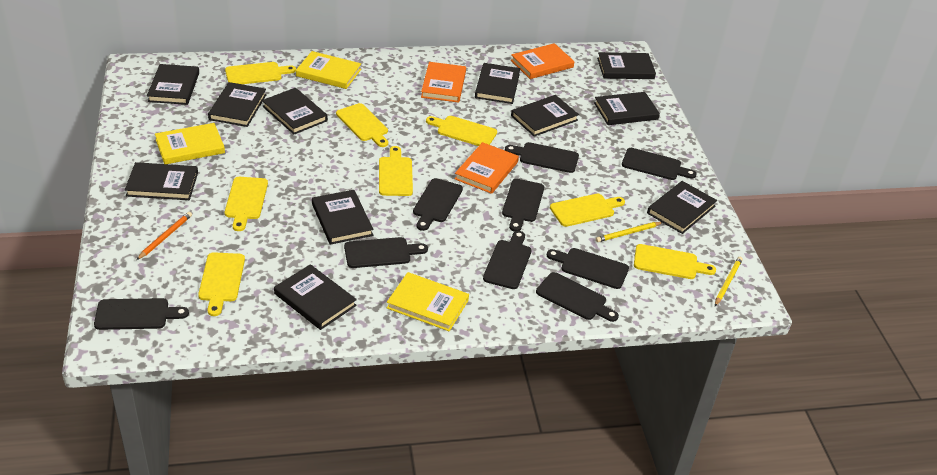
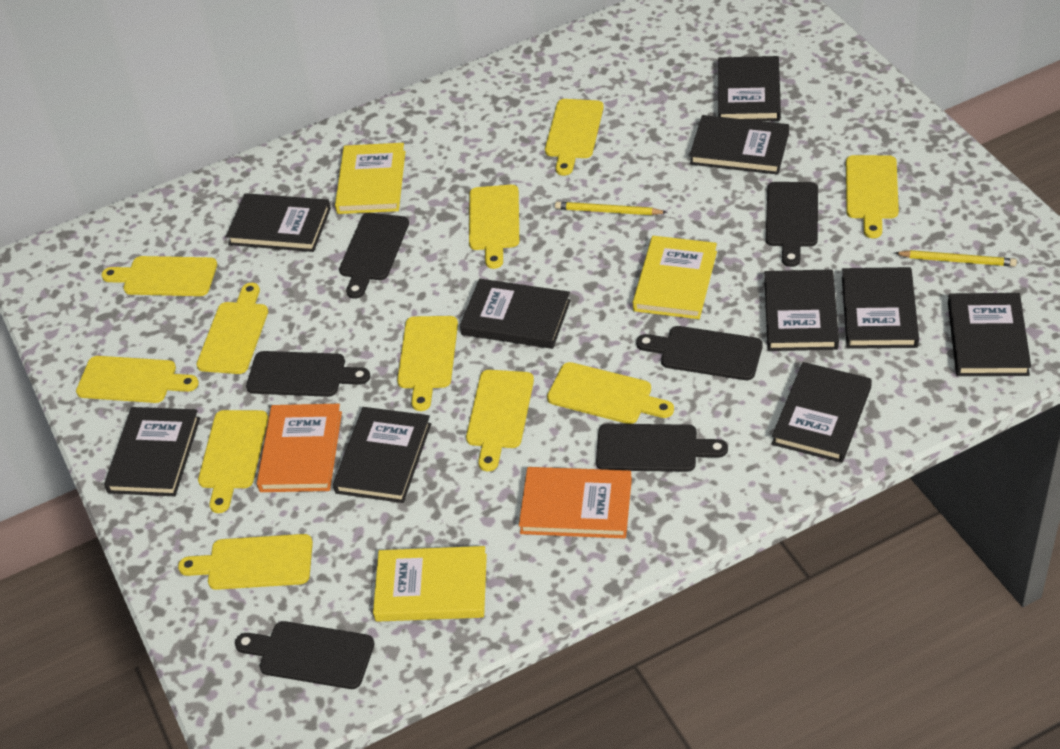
black book: [125,162,198,200] [147,64,199,105] [208,82,266,127] [262,88,328,134] [274,264,357,330] [312,190,374,245] [475,63,520,104] [511,95,579,137] [594,92,660,125] [597,52,656,79] [647,181,717,234] = 11 -> [104,407,200,496] [226,193,331,252] [333,407,431,503] [460,279,571,349] [690,115,789,175] [718,56,781,121] [764,269,839,351] [772,362,872,463] [842,267,919,349] [948,293,1031,376] = 10
black cutting board: [94,298,189,330] [344,237,428,268] [413,178,463,231] [483,231,532,289] [502,179,544,232] [505,142,579,173] [536,272,619,322] [546,248,629,289] [622,148,697,180] = 9 -> [235,621,375,689] [246,351,370,397] [339,213,409,299] [596,424,728,472] [636,326,763,380] [766,182,818,267] = 6
orange book: [421,62,466,103] [455,142,519,194] [511,43,575,79] = 3 -> [257,404,342,492] [519,467,632,539] = 2
orange pencil: [137,212,192,260] = 1 -> none = 0
yellow cutting board: [198,252,245,316] [225,62,296,84] [225,177,268,231] [336,103,388,147] [379,146,413,196] [426,116,497,146] [550,194,625,227] [634,244,716,279] = 8 -> [76,356,199,403] [101,256,217,296] [178,534,313,590] [197,283,268,374] [198,410,268,513] [397,316,458,411] [466,370,534,471] [469,185,519,269] [545,99,604,176] [547,362,674,424] [846,155,899,238] = 11

